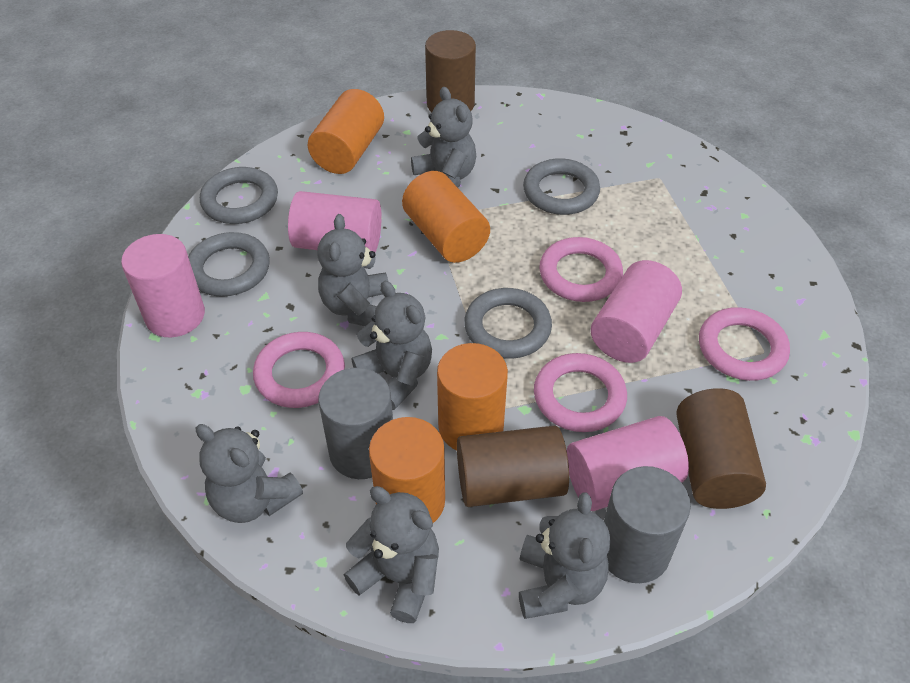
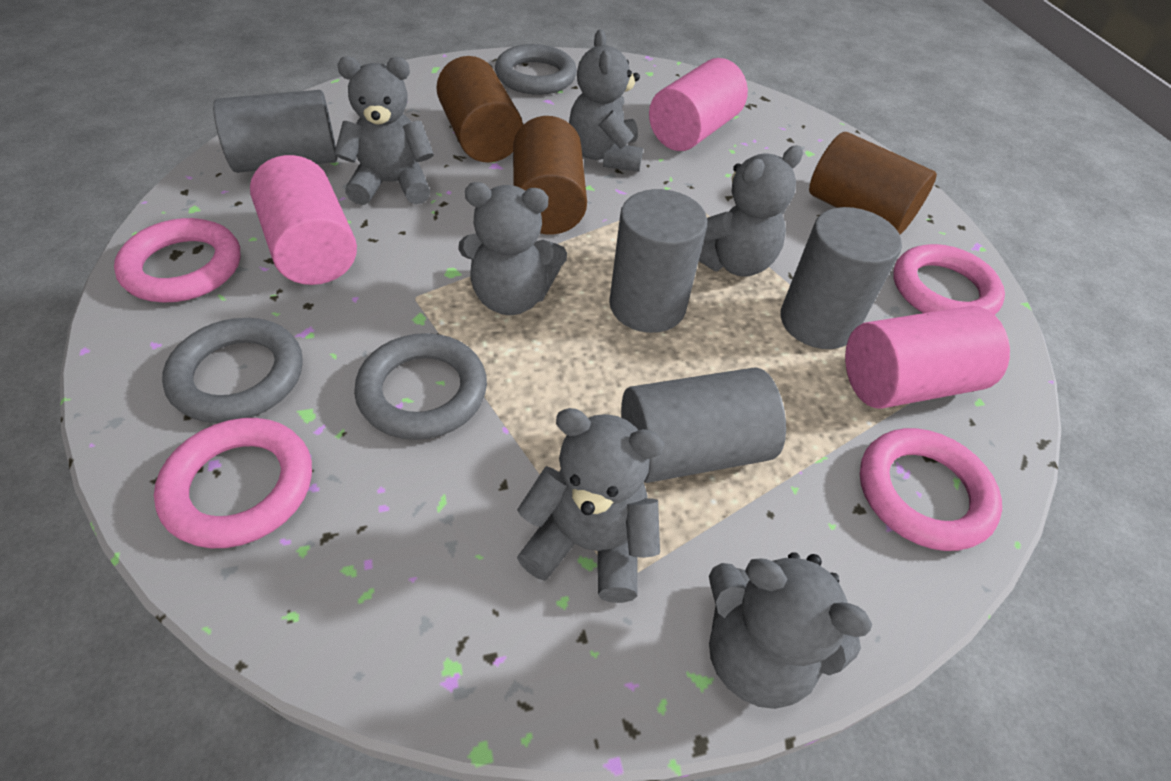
grey cylinder: [318,368,393,479] [604,466,691,583] = 2 -> [213,90,337,173] [609,189,707,333] [621,367,786,483] [780,207,902,349] = 4
grey ring: [188,232,270,297] [200,167,278,224] [464,288,552,359] [523,158,600,215] = 4 -> [162,318,303,423] [354,333,487,440] [495,44,577,95] = 3
orange cylinder: [308,89,384,174] [369,417,445,523] [402,171,490,263] [437,343,508,450] = 4 -> none = 0
pink cylinder: [121,234,205,337] [288,191,382,252] [567,416,689,511] [591,260,682,363] = 4 -> [250,155,357,285] [649,58,748,151] [845,306,1010,408] = 3

